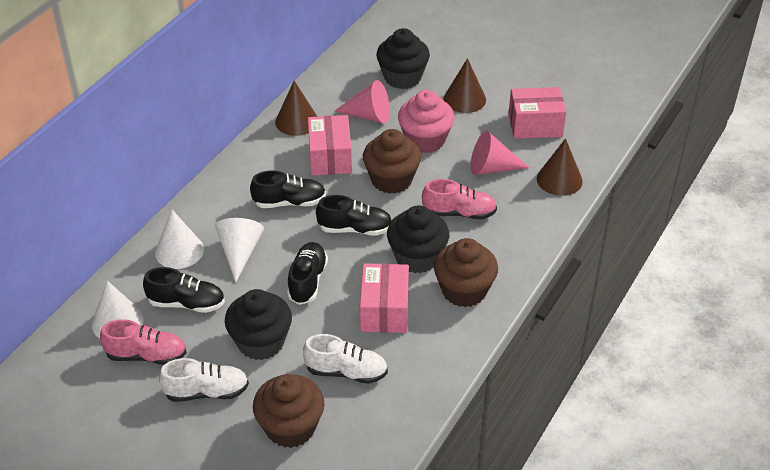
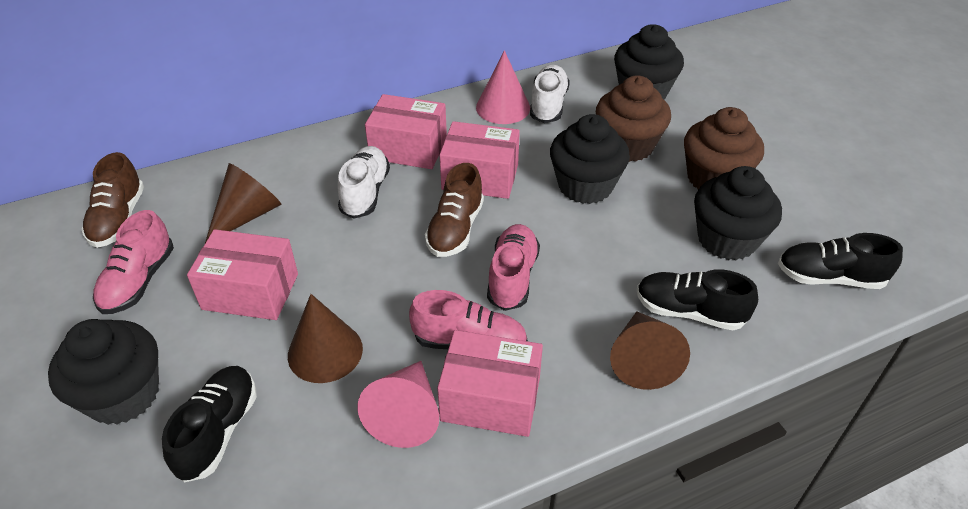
black cupcake: [225,289,292,360] [376,28,430,89] [387,205,449,273] = 3 -> [48,319,159,425] [550,114,630,204] [614,24,684,100] [694,166,782,260] = 4
black shoe: [143,267,225,313] [250,170,326,208] [287,242,328,305] [316,195,392,236] = 4 -> [162,366,257,482] [637,270,758,330] [778,233,903,289] = 3
brown cupcake: [253,374,324,448] [363,129,421,194] [434,238,498,307] = 3 -> [596,75,671,162] [684,107,764,190] = 2
brown shoe: none = 0 -> [82,152,144,248] [425,163,484,257] = 2
pink box: [308,115,352,176] [360,263,409,333] [509,87,566,139] = 3 -> [187,229,298,320] [365,94,447,169] [437,330,543,437] [440,121,520,199] = 4
pink cupcake: [398,90,454,153] = 1 -> none = 0
pink shoe: [100,319,187,365] [422,179,497,220] = 2 -> [93,210,174,314] [409,290,528,349] [487,224,540,311] = 3
white cone: [92,281,144,338] [155,210,204,269] [215,218,264,282] = 3 -> none = 0

